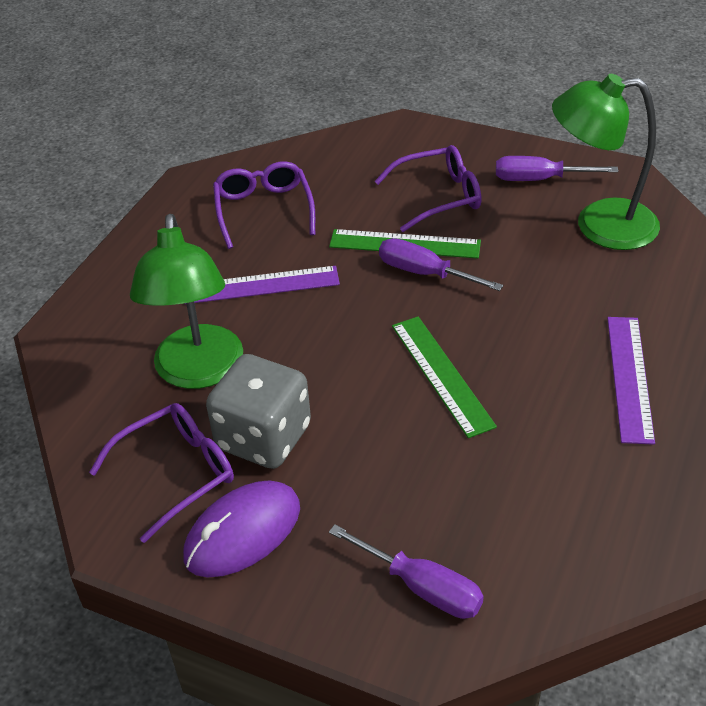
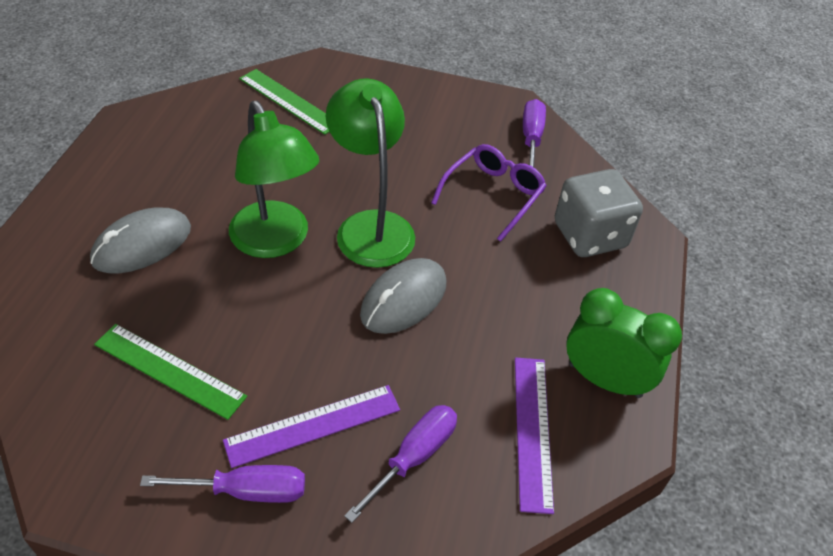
green clock: none = 0 -> [566,288,682,398] = 1
grey mouse: none = 0 -> [90,208,191,273] [360,258,446,334] = 2
purple glasses: [89,403,234,543] [213,161,315,249] [374,145,481,232] = 3 -> [431,144,547,242] = 1
purple mouse: [183,480,300,577] = 1 -> none = 0

